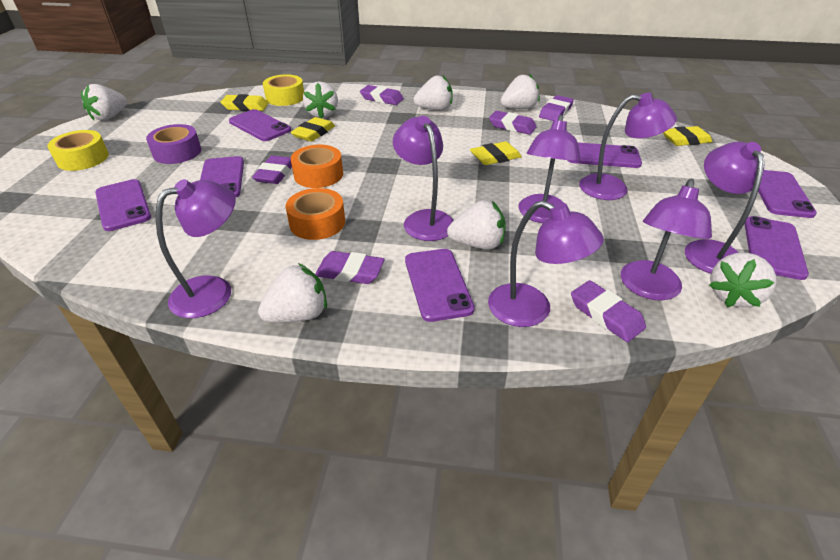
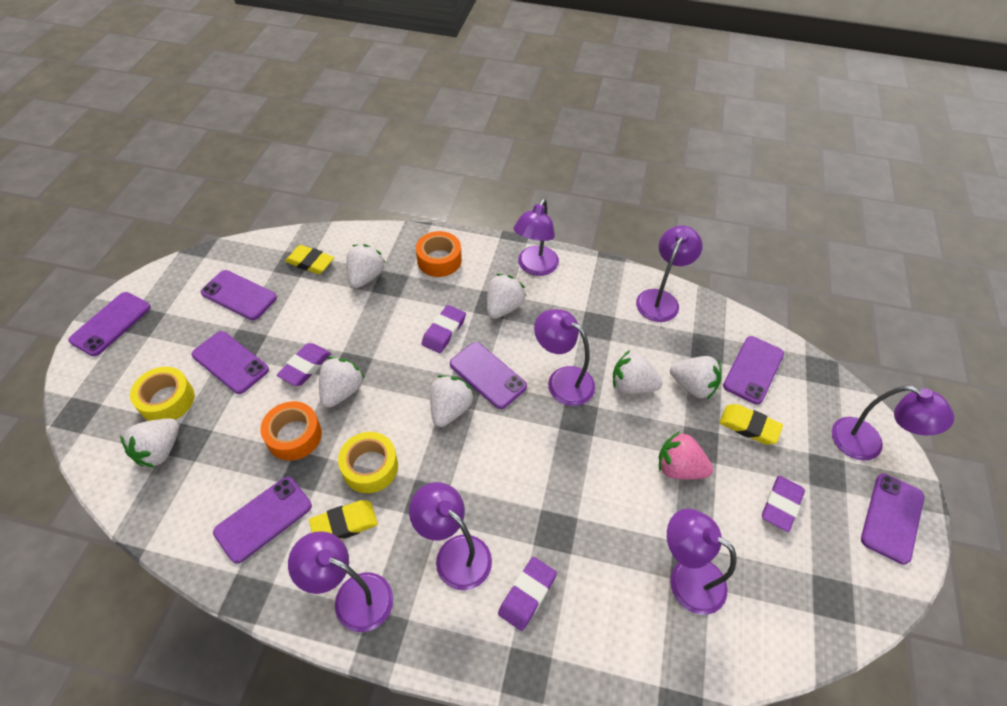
pink strawberry: none = 0 -> [659,431,713,480] = 1
purple eraser: [252,155,292,184] [315,251,385,284] [360,85,404,105] [489,111,537,135] [539,95,574,121] [571,280,646,342] = 6 -> [277,343,331,386] [421,305,466,353] [498,557,557,631] [762,476,805,532] = 4
purple tape: [146,124,201,164] = 1 -> none = 0
yellow eraser: [221,94,268,111] [291,117,335,142] [470,141,522,165] [663,126,712,146] = 4 -> [285,245,334,274] [309,500,378,539] [719,404,783,445] = 3

